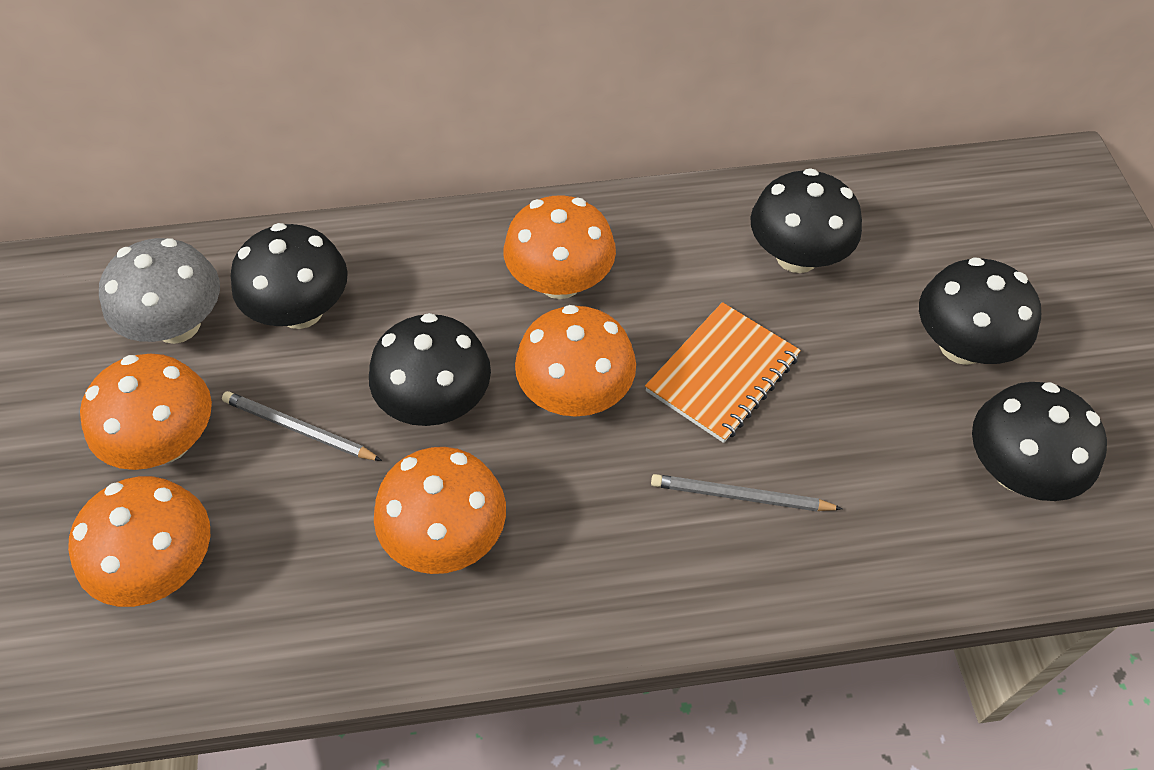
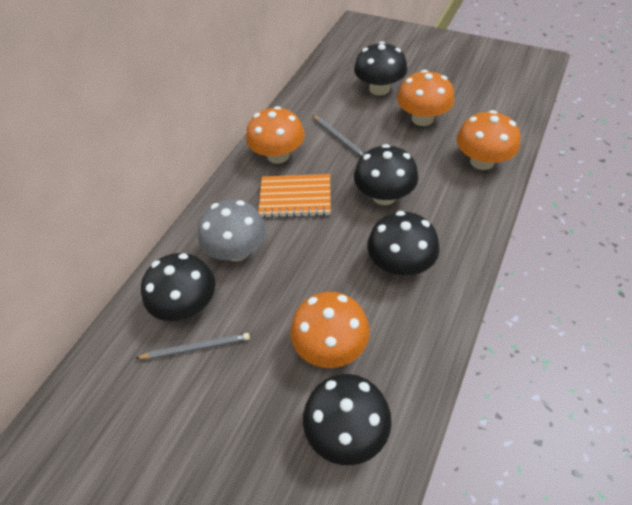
orange mushroom: [68,476,210,607] [80,354,212,470] [374,447,506,574] [504,195,616,299] [515,305,636,417] = 5 -> [246,106,305,164] [290,292,370,368] [397,70,454,126] [456,110,520,170] = 4

